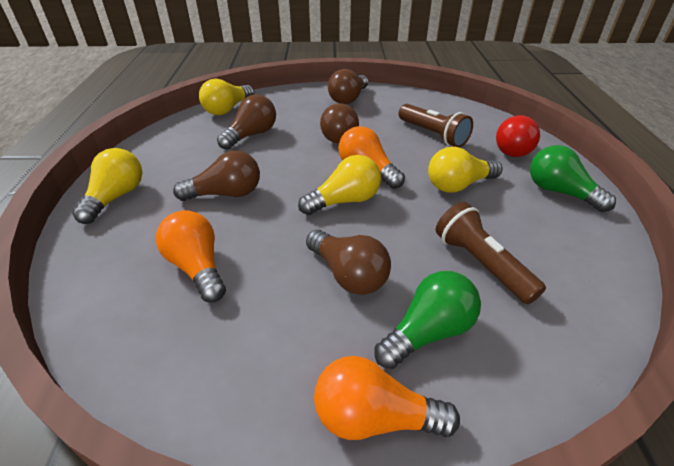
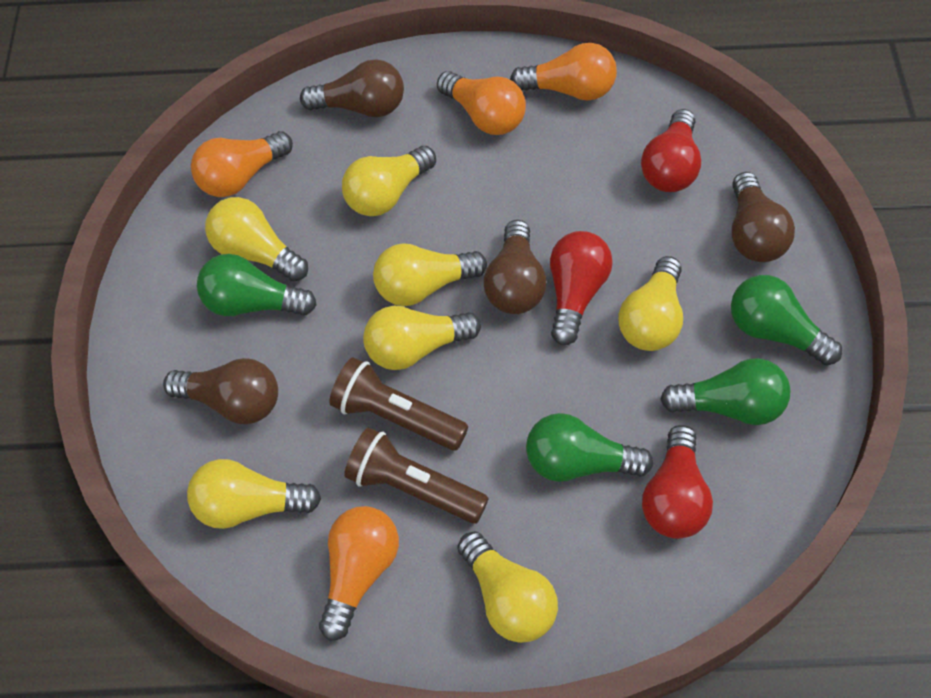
brown light bulb: [173,151,260,201] [217,94,276,150] [306,229,391,295] [320,103,359,143] [328,69,368,104] = 5 -> [163,358,278,424] [300,59,404,117] [484,220,547,314] [732,172,795,262] = 4
green light bulb: [374,271,481,369] [530,145,616,212] = 2 -> [197,254,316,316] [526,413,653,482] [660,358,790,425] [731,275,842,365] = 4
orange light bulb: [156,210,226,302] [314,356,460,440] [338,126,405,189] = 3 -> [191,131,293,197] [319,506,399,641] [437,71,526,135] [510,43,617,101] = 4
red light bulb: [496,115,540,157] = 1 -> [550,231,613,345] [641,109,701,192] [642,425,713,539] = 3
yellow light bulb: [73,148,142,224] [199,78,254,115] [298,155,381,215] [428,147,502,193] = 4 -> [187,459,321,529] [205,197,308,282] [342,146,436,216] [363,306,481,370] [373,243,487,306] [458,531,558,643] [618,256,683,351] = 7

